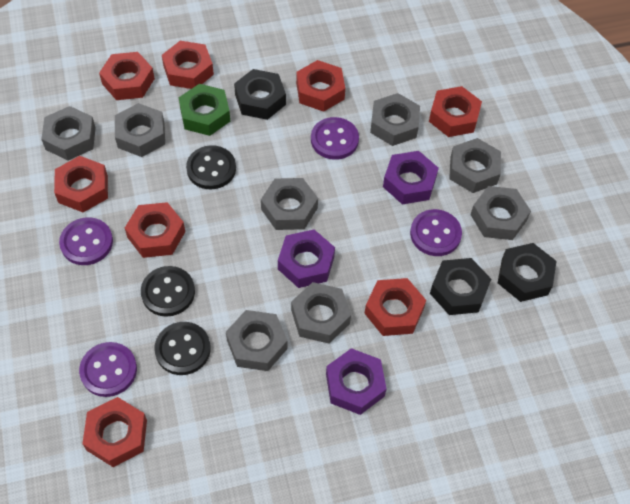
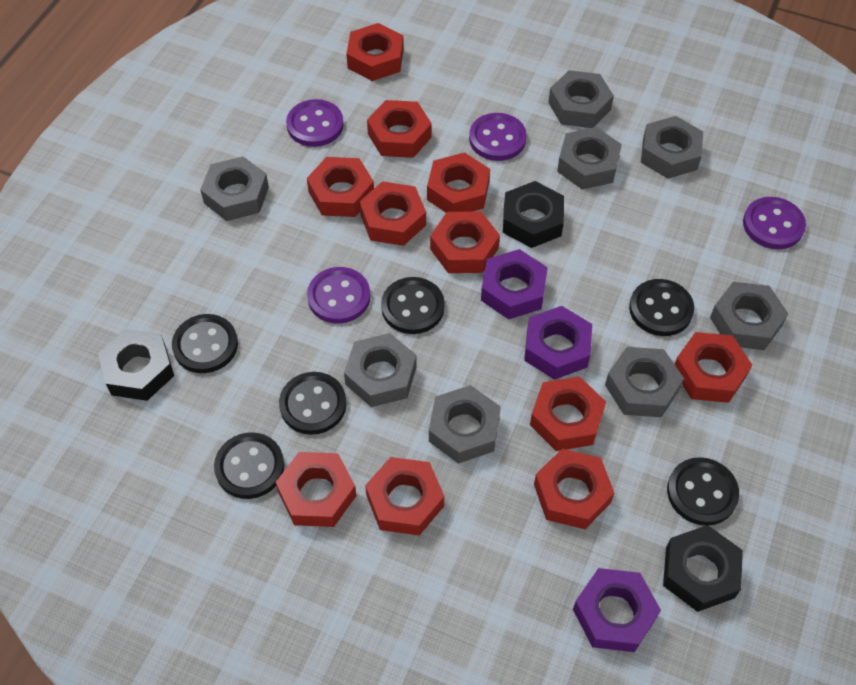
black button: [141,266,195,317] [154,322,211,375] [186,145,236,189] = 3 -> [172,314,238,373] [214,432,284,499] [279,372,346,435] [381,277,445,334] [629,279,694,336] [667,457,739,526] = 6
green nut: [179,84,230,136] = 1 -> none = 0
red nut: [54,156,108,212] [82,397,147,467] [99,52,155,100] [125,202,185,258] [162,41,214,89] [296,60,345,112] [364,278,426,336] [429,86,482,137] = 8 -> [276,452,356,527] [307,157,374,217] [346,23,403,81] [359,181,426,246] [365,457,444,535] [367,100,432,158] [427,152,490,212] [430,211,500,273] [530,376,606,451] [534,449,614,529] [675,332,752,403] = 11

